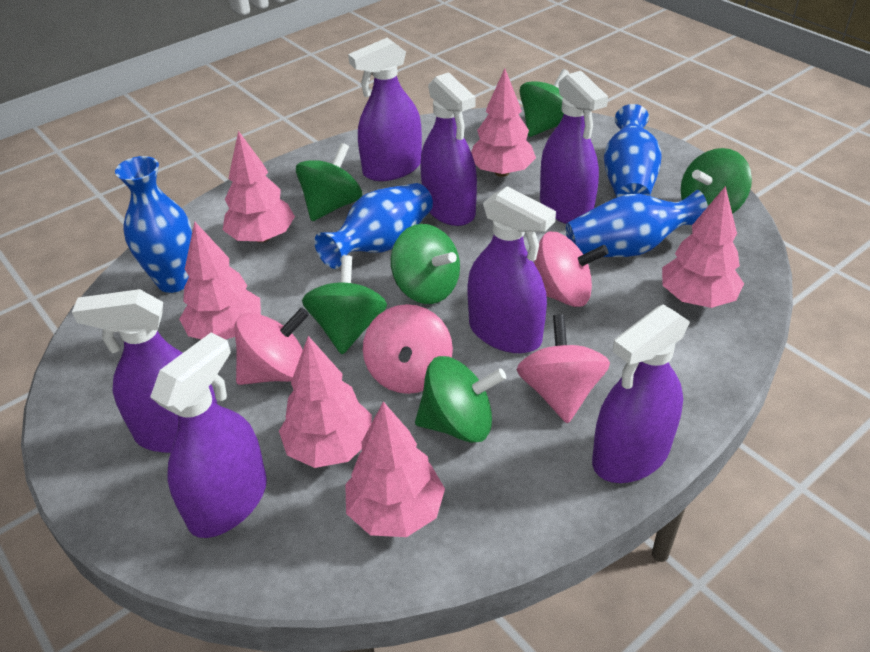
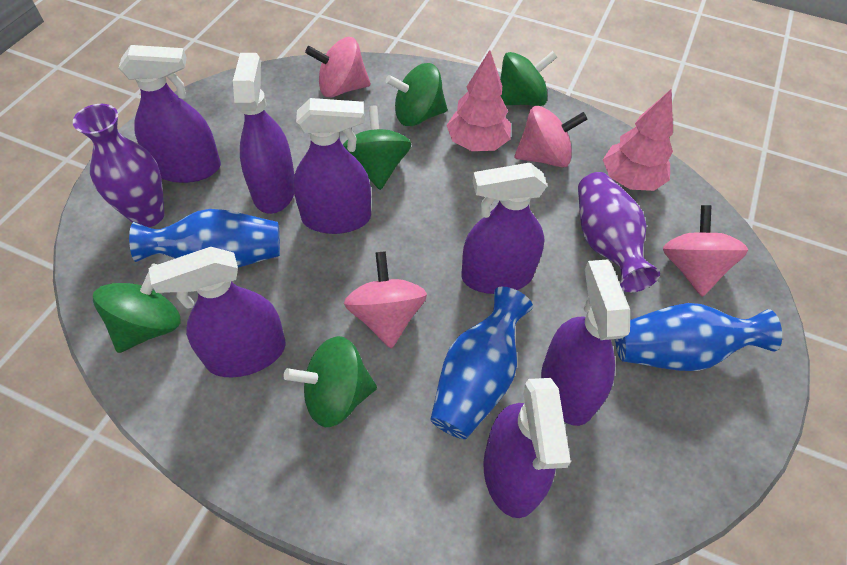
blue vase: [115,156,192,293] [314,183,433,269] [566,190,708,257] [604,104,662,198] = 4 -> [129,209,280,267] [431,287,533,439] [615,303,782,371] = 3
green spinning top: [296,143,362,221] [302,255,387,354] [391,224,460,304] [415,356,506,443] [519,69,569,137] [681,148,752,214] = 6 -> [93,263,181,353] [284,336,377,427] [343,106,411,190] [386,63,447,126] [500,51,557,106] = 5
pink tree: [179,222,261,339] [223,131,295,243] [279,336,372,468] [345,402,445,537] [471,68,536,177] [662,186,744,308] = 6 -> [446,50,511,151] [603,89,673,191] = 2
purple vase: none = 0 -> [73,104,165,227] [578,172,660,292] = 2

